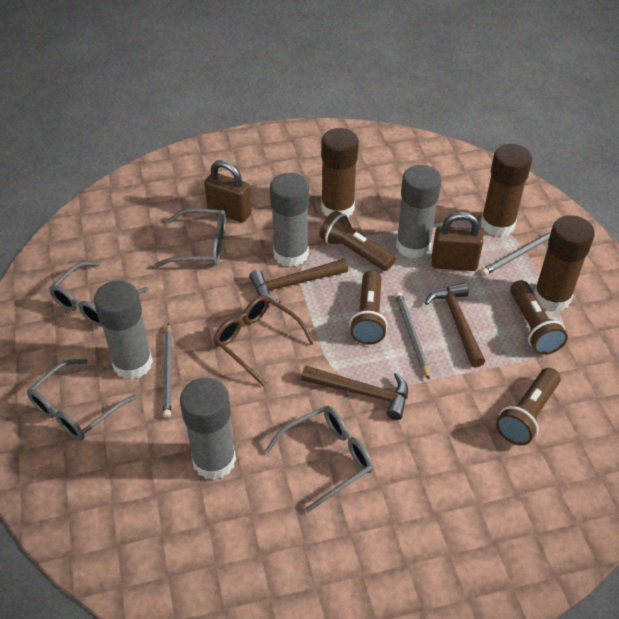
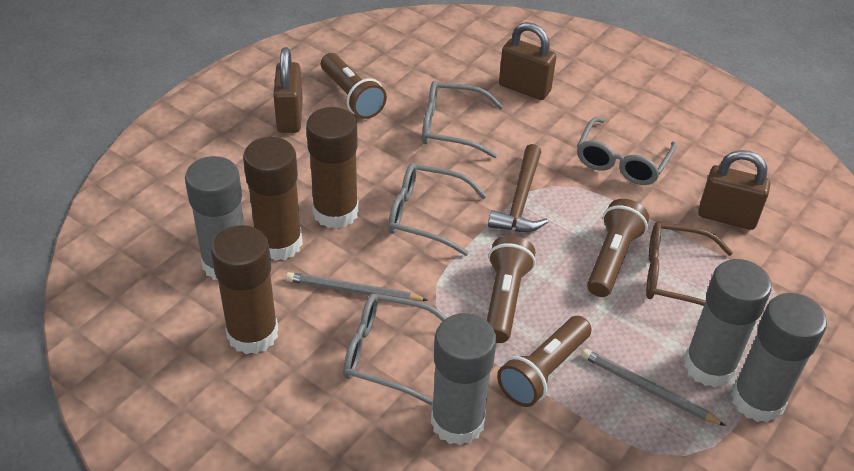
brown hammer: [249,259,348,304] [301,366,408,420] [425,282,485,368] = 3 -> [488,144,548,232] = 1
brown padlock: [204,160,252,223] [432,212,483,271] = 2 -> [273,47,303,133] [499,22,556,100] [698,150,770,230] = 3
grey pencil: [163,323,172,418] [395,292,429,380] [481,232,551,275] = 3 -> [286,272,428,301] [581,349,726,426] = 2

